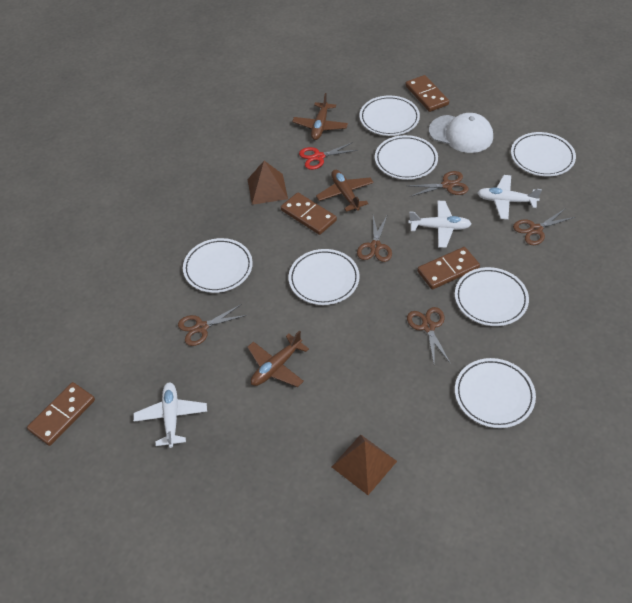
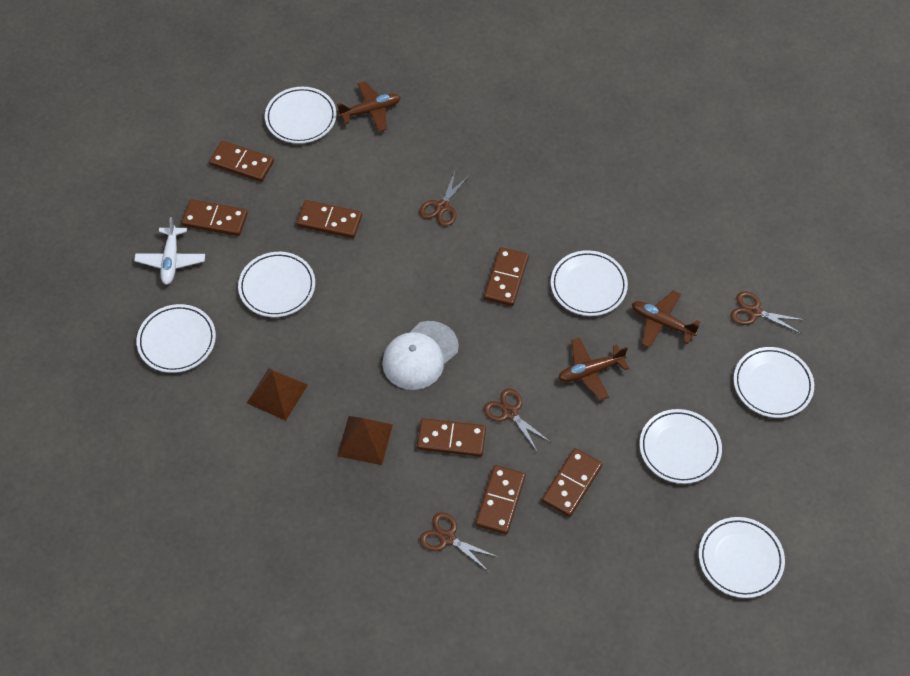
brown domino: [27,382,95,446] [281,193,337,235] [405,75,449,112] [417,247,480,290] = 4 -> [182,199,248,236] [209,141,274,182] [296,200,362,238] [417,418,486,457] [476,465,526,534] [484,247,529,306] [542,448,603,517] = 7
brown scissors: [178,304,247,346] [357,214,392,262] [407,307,451,364] [409,171,469,197] [513,209,575,245] = 5 -> [419,171,469,226] [420,512,498,572] [484,388,550,452] [730,291,805,333] = 4
red scissors: [299,142,358,170] = 1 -> none = 0
white plane: [133,382,207,448] [408,201,471,248] [477,175,542,220] = 3 -> [134,217,205,285] = 1

